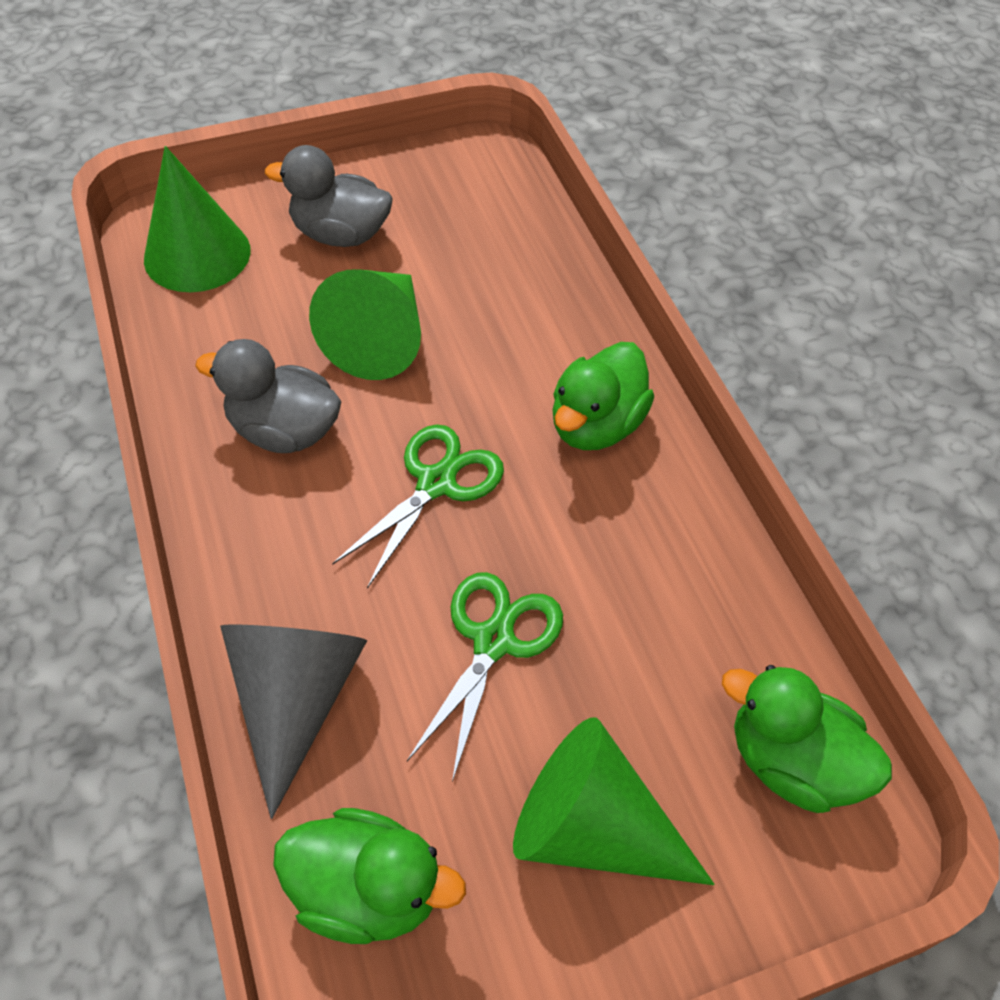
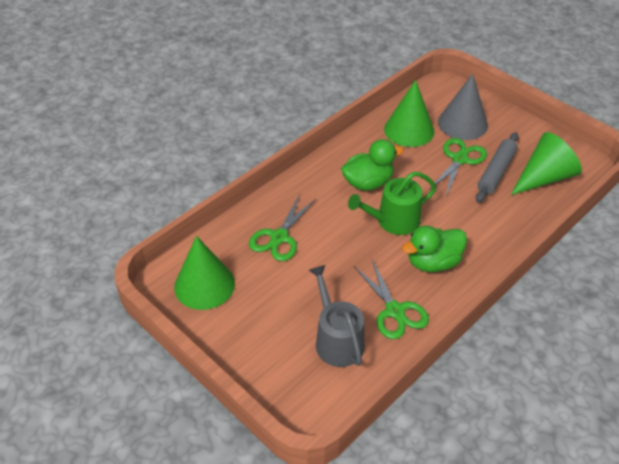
green duck: [273,808,466,944] [552,342,654,450] [722,665,892,813] = 3 -> [341,139,404,191] [402,226,467,272] = 2
green scissors: [332,424,504,589] [407,572,563,782] = 2 -> [249,194,316,261] [354,260,429,339] [429,138,487,196] = 3
green watering can: none = 0 -> [348,171,436,235] = 1
grey duck: [195,339,342,453] [265,145,393,247] = 2 -> none = 0
grey rolling pin: none = 0 -> [476,132,519,203] = 1
grey watering can: none = 0 -> [309,265,365,367] = 1

